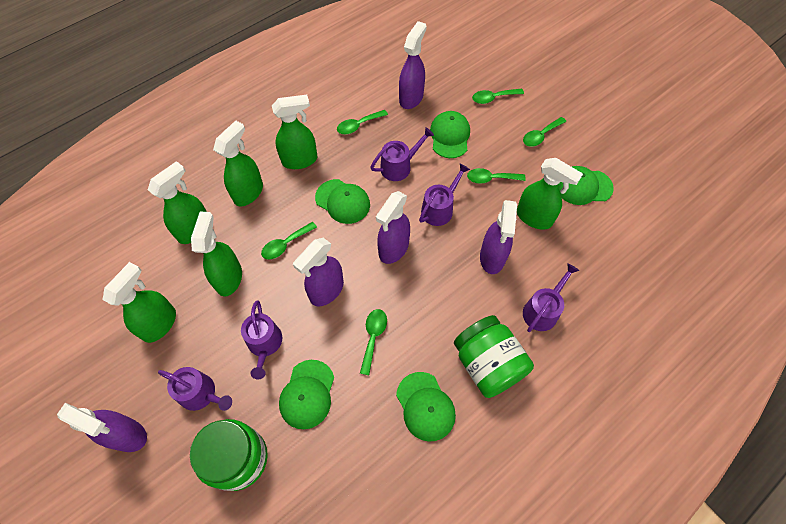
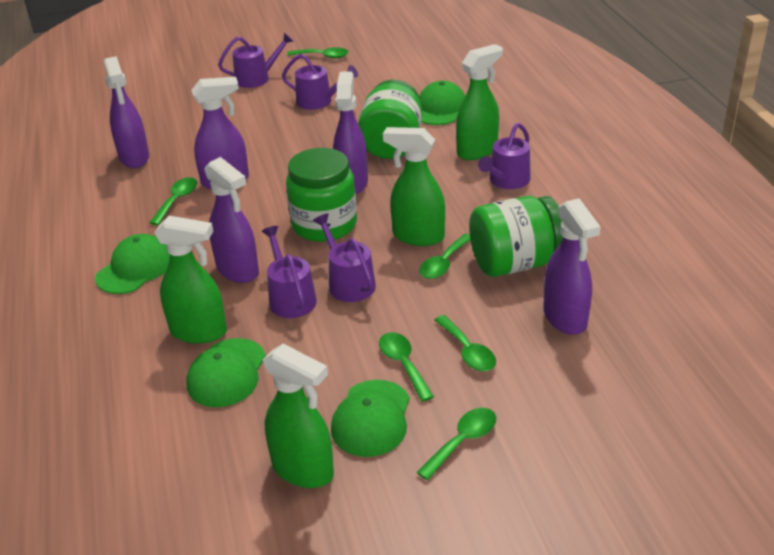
green cap: [279,360,334,429] [315,179,370,224] [396,372,456,442] [430,111,470,158] [558,166,614,205] = 5 -> [95,234,170,294] [187,338,266,407] [331,380,410,457] [419,81,465,125] = 4
green jar: [190,419,268,491] [454,315,534,398] = 2 -> [286,148,357,242] [358,80,422,159] [469,196,563,277] = 3
green spray bottle: [103,262,176,343] [148,161,207,244] [191,212,242,297] [213,121,263,206] [272,95,317,169] [517,158,583,230] = 6 -> [154,216,227,344] [263,343,334,488] [383,127,445,246] [456,44,503,160] = 4

